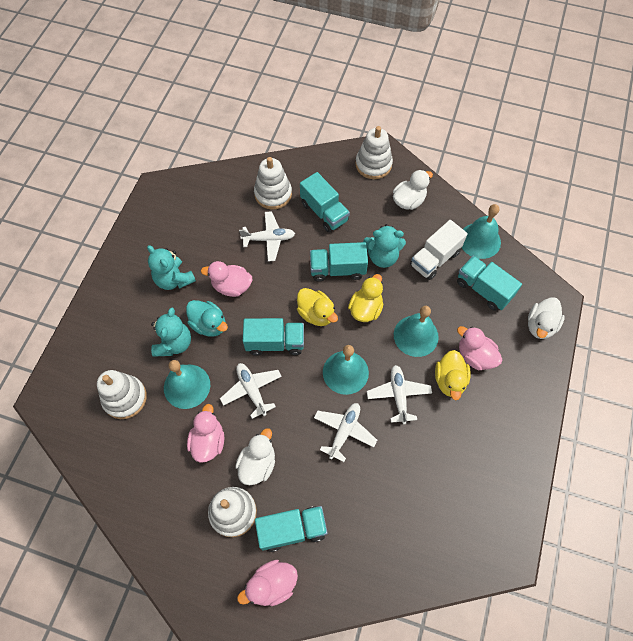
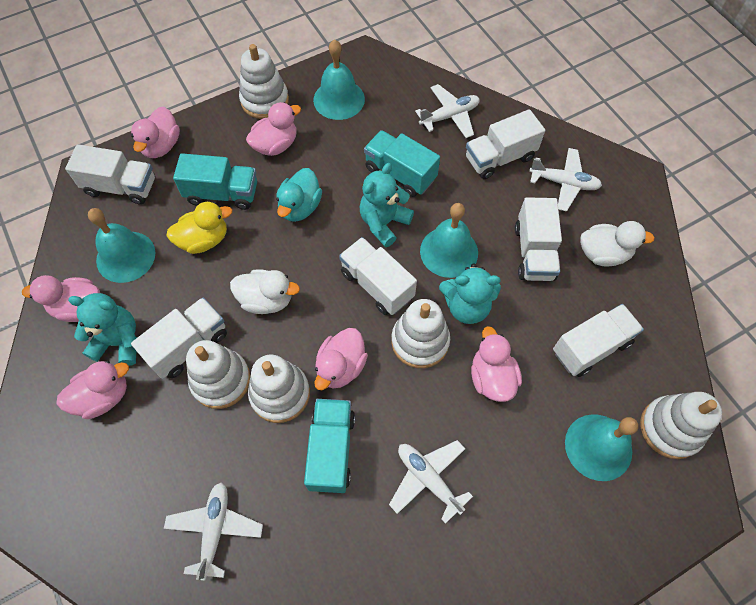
pink duck: [187,404,224,463] [201,261,252,297] [237,560,298,606] [457,326,502,370] = 4 -> [22,275,100,322] [56,361,129,419] [131,107,180,158] [246,102,301,156] [314,328,368,390] [471,326,522,402] = 6
turquoise truck: [243,318,304,356] [255,506,328,552] [300,172,350,232] [310,242,368,282] [457,256,522,311] = 5 -> [173,153,257,210] [304,399,355,493] [364,130,440,197] = 3
white duck: [235,428,275,485] [393,170,433,210] [528,297,565,339] = 3 -> [230,269,300,314] [580,221,655,266] = 2
white stacking toy: [97,370,147,419] [208,487,257,537] [254,157,292,210] [355,126,393,179] = 4 -> [186,340,250,409] [239,44,289,119] [248,355,310,423] [391,299,450,368] [640,392,722,459] = 5
white truck: [410,220,468,280] = 1 -> [65,145,155,205] [131,298,227,379] [339,237,417,315] [466,109,545,179] [515,197,562,281] [553,304,644,377] = 6
yellow duck: [297,288,338,326] [348,274,383,322] [435,350,471,400] = 3 -> [166,202,232,254] = 1

